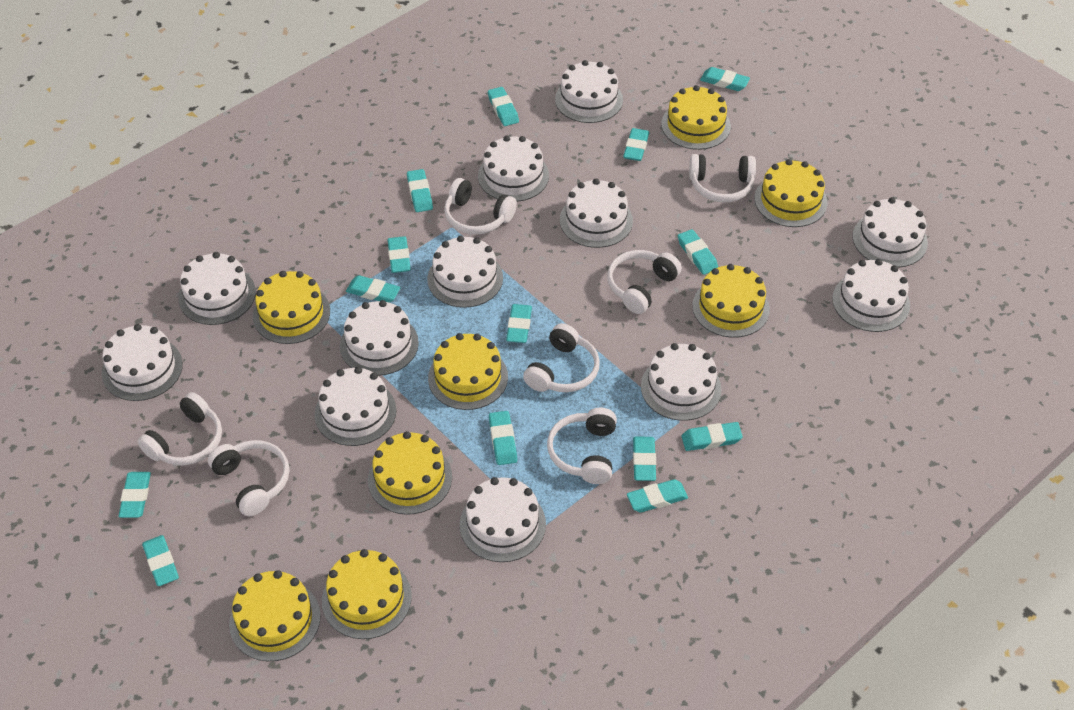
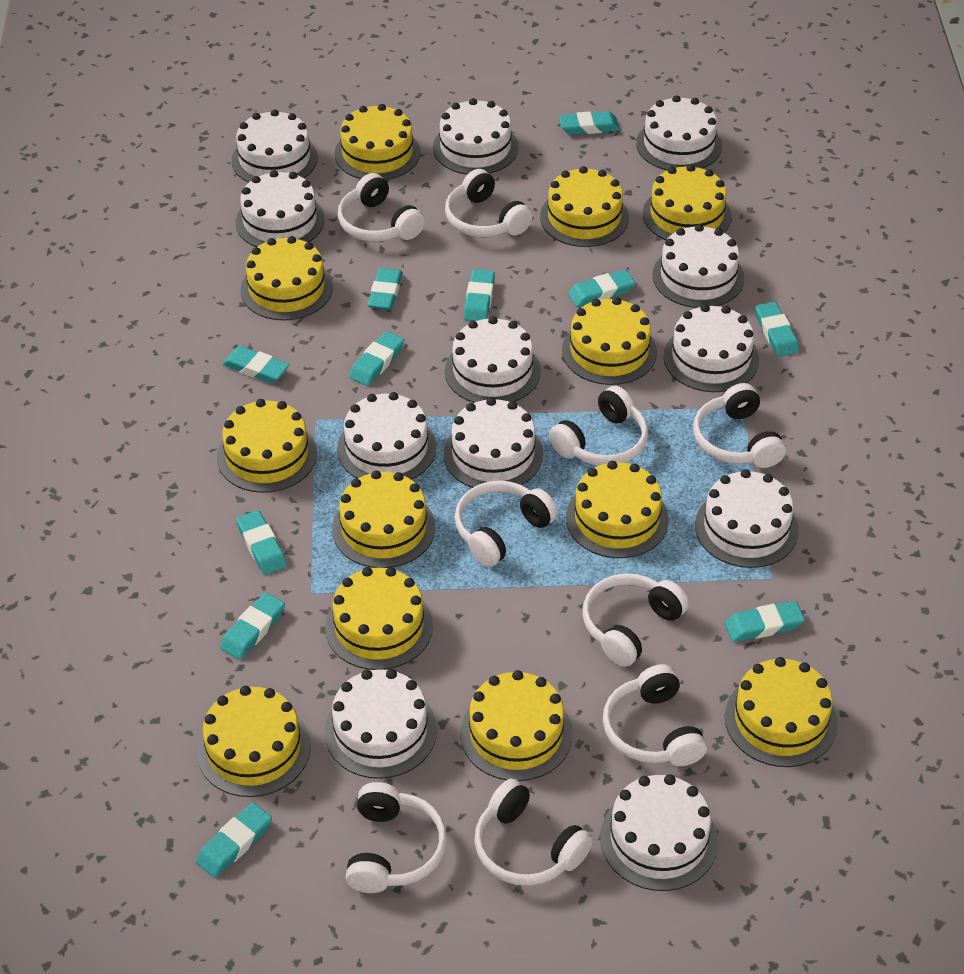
turquoise eraser: [119,472,151,518] [142,535,179,586] [346,275,400,303] [388,236,411,273] [407,169,433,212] [488,87,519,126] [489,411,517,465] [506,304,532,343] [623,128,649,161] [627,479,688,513] [633,436,656,481] [678,229,718,275] [681,422,743,451] [700,67,750,91] = 14 -> [196,803,272,878] [220,593,285,660] [222,346,289,383] [236,510,287,575] [349,331,404,386] [368,268,403,310] [464,269,495,321] [559,111,620,135] [568,270,635,307] [725,601,805,642] [755,302,799,357] = 11
white headphones: [137,392,222,465] [208,440,289,516] [444,178,517,235] [523,323,600,392] [547,408,617,484] [607,250,682,314] [689,154,756,203] = 7 -> [338,173,425,242] [346,782,447,893] [445,169,533,237] [455,481,558,567] [474,779,593,886] [549,386,648,466] [583,573,689,667] [603,664,707,766] [693,383,786,468] = 9
yellow cake: [229,570,320,661] [253,271,330,344] [322,549,412,639] [368,431,452,515] [428,333,508,410] [661,85,731,150] [692,264,770,338] [755,159,827,227] = 8 -> [197,686,311,797] [217,399,317,493] [241,236,333,321] [325,567,433,670] [332,470,436,568] [334,104,420,180] [460,670,573,781] [540,166,629,247] [562,297,657,385] [566,461,669,558] [643,164,732,240] [725,657,838,767] = 12

